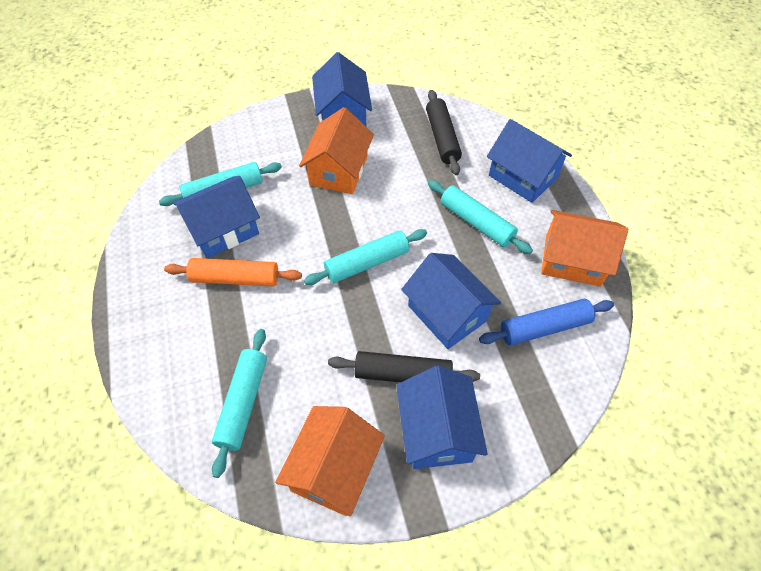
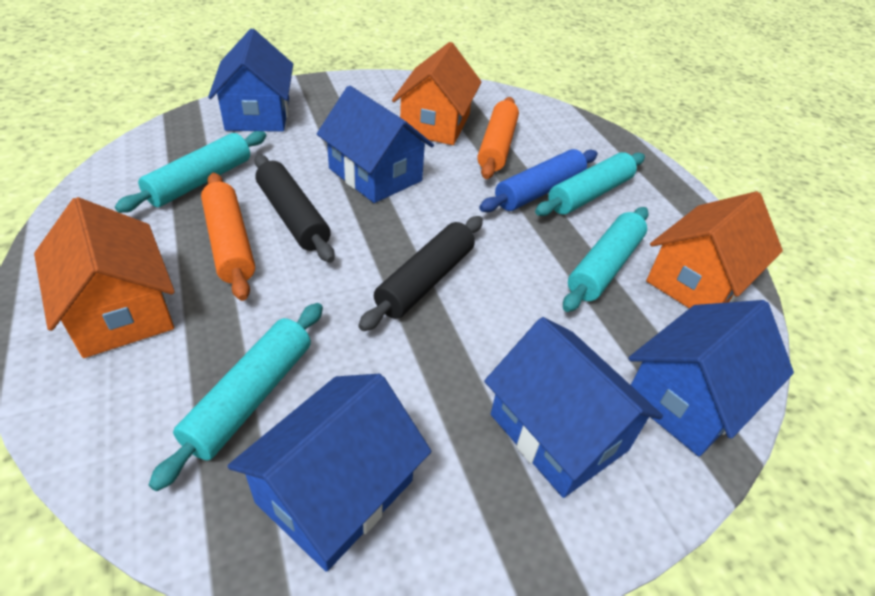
orange rolling pin: [164,258,302,287] = 1 -> [201,173,255,301] [477,97,519,179] = 2

